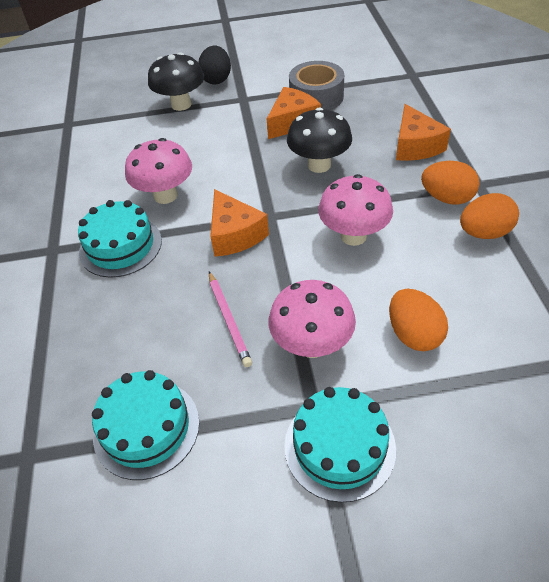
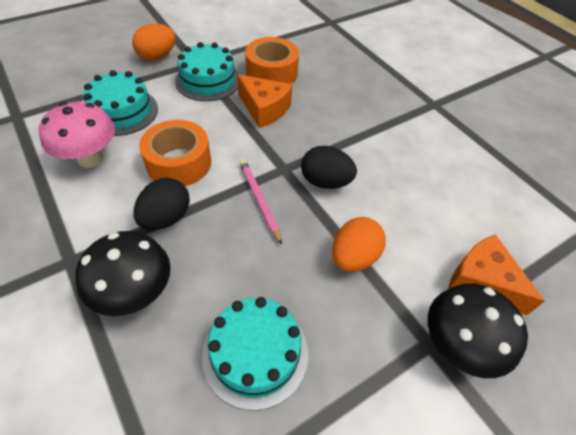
black egg: [198,45,231,85] = 1 -> [134,178,190,230] [301,146,357,189] = 2
grey tape: [289,61,344,110] = 1 -> none = 0
orange cheese: [210,189,269,257] [267,87,321,139] [396,104,451,161] = 3 -> [237,74,292,128] [448,234,545,315] = 2
orange egg: [389,289,448,351] [421,161,480,205] [460,193,519,239] = 3 -> [132,24,176,61] [332,217,386,272] = 2
orange tape: none = 0 -> [139,120,211,186] [245,37,299,84] = 2
pink mushroom: [125,138,192,204] [269,280,356,358] [318,174,393,246] = 3 -> [39,101,115,168] = 1

